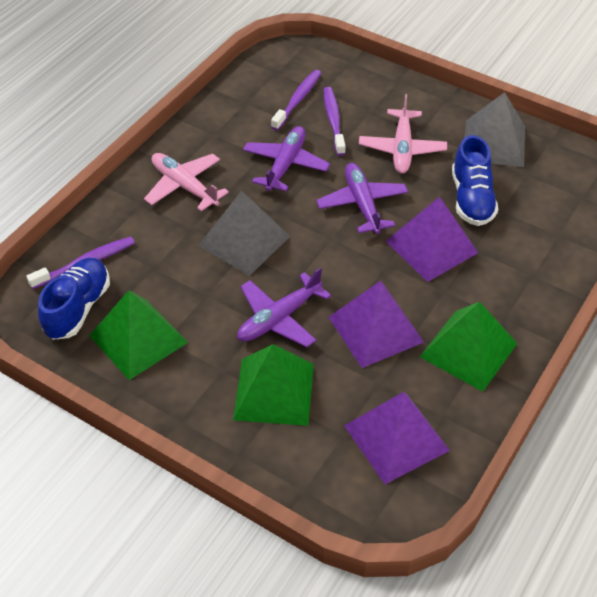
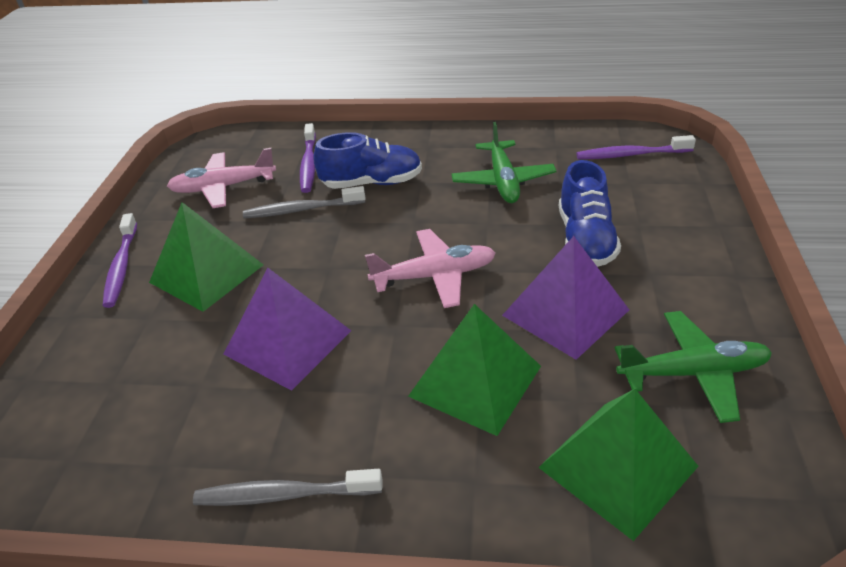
green plane: none = 0 -> [451,122,557,203] [615,311,772,423] = 2
grey pyramid: [198,190,290,276] [464,92,525,167] = 2 -> none = 0
grey toothbrush: none = 0 -> [193,469,382,506] [243,186,366,218] = 2
purple plane: [237,267,331,348] [243,126,330,191] [316,163,408,234] = 3 -> none = 0
purple pyramid: [329,281,424,368] [344,392,450,484] [386,197,478,282] = 3 -> [223,268,351,391] [502,236,629,360] = 2

